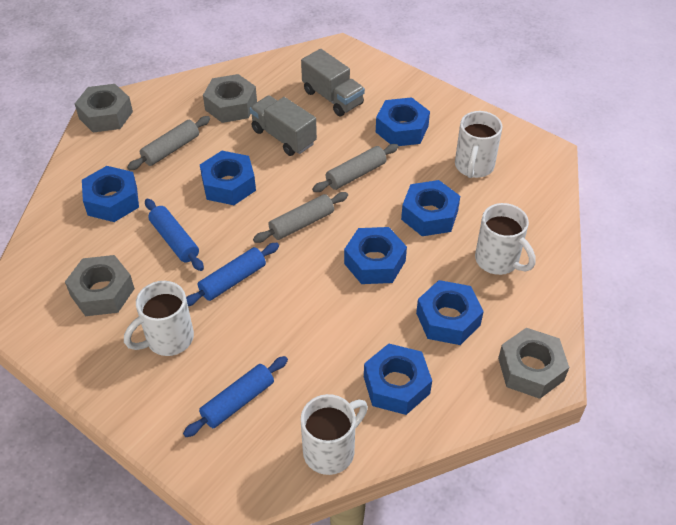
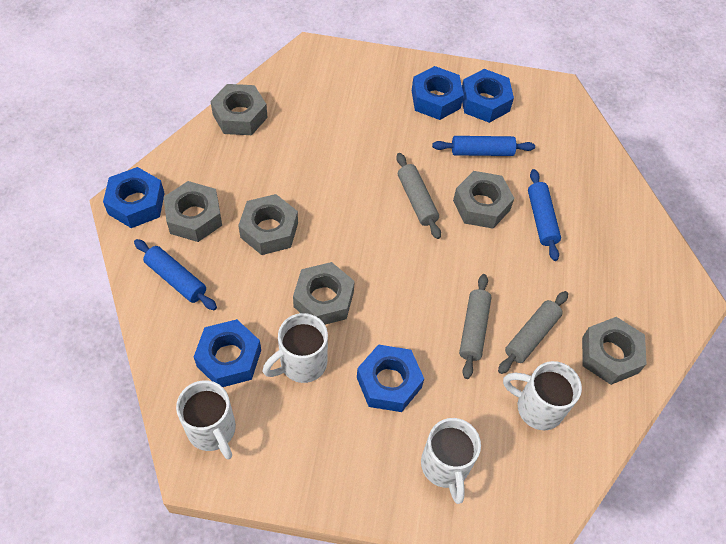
blue nut: [82,166,139,222] [200,151,256,205] [344,227,407,284] [364,344,432,415] [376,97,430,146] [401,180,460,236] [416,280,484,345] = 7 -> [103,167,165,228] [194,319,261,387] [357,344,424,412] [412,66,464,120] [462,69,514,123] = 5
grey nut: [65,255,135,316] [75,84,133,133] [203,74,257,123] [498,328,569,399] = 4 -> [163,181,222,242] [210,84,268,135] [238,194,298,255] [293,262,355,325] [453,171,515,229] [582,317,647,385] = 6
grey truck: [250,95,317,156] [301,49,365,116] = 2 -> none = 0

